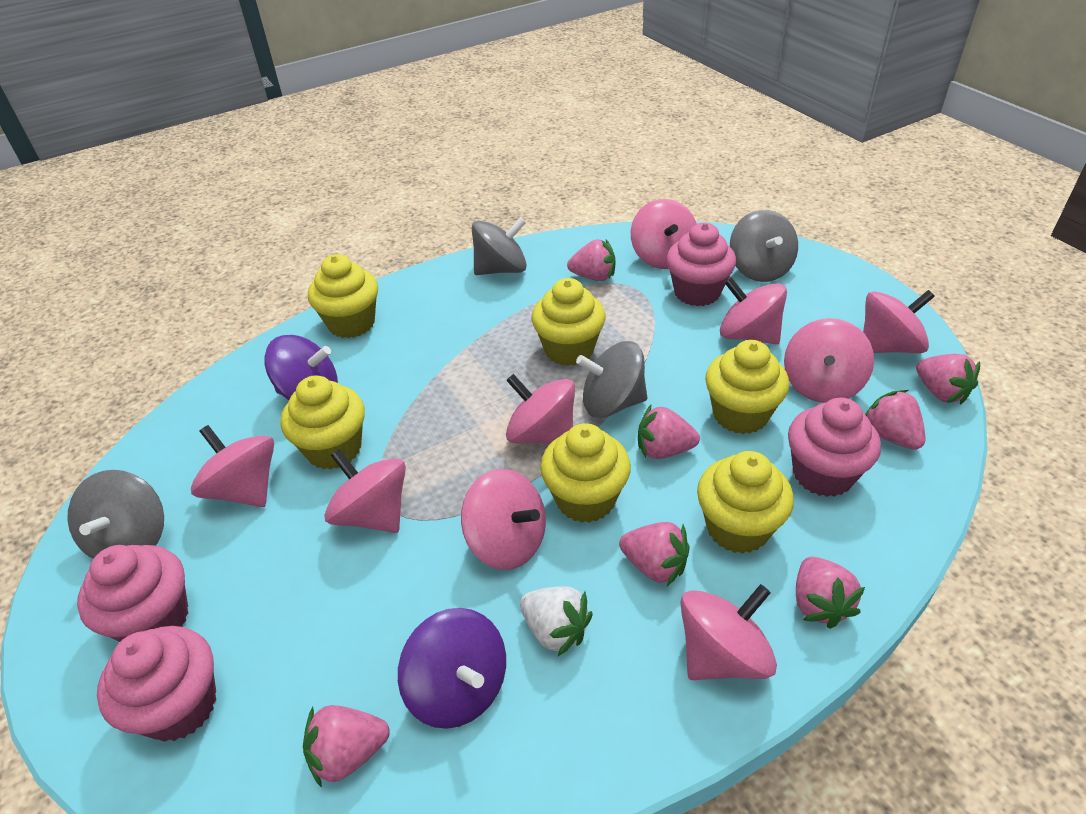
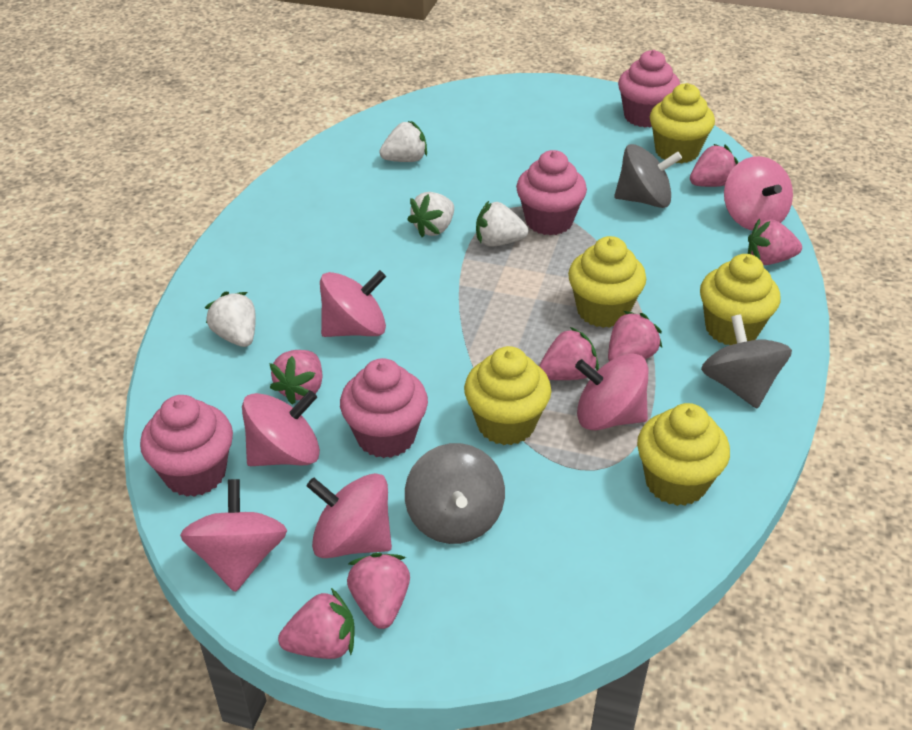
grey spinning top: [67,470,164,559] [472,217,527,275] [576,341,647,418] [730,210,798,282] = 4 -> [405,443,505,544] [614,144,682,208] [701,314,792,408] = 3
pink spinning top: [191,425,274,507] [324,449,406,533] [461,469,546,570] [506,374,575,445] [631,199,697,269] [681,584,777,680] [720,277,787,344] [784,318,874,403] [863,290,935,353] = 9 -> [180,479,287,592] [242,390,320,466] [307,473,392,558] [320,270,386,337] [575,353,648,430] [724,156,793,231] = 6
purple spinning top: [264,335,338,400] [398,608,506,729] = 2 -> none = 0
white strawberry: [520,586,592,656] = 1 -> [205,292,256,347] [379,121,427,162] [407,192,454,237] [476,201,529,247] = 4
yellow cupcake: [281,376,365,470] [308,254,378,338] [531,278,606,366] [540,423,631,523] [697,451,794,554] [705,340,789,434] = 6 -> [464,346,551,445] [568,236,646,328] [637,403,730,506] [650,83,715,163] [700,254,780,345] = 5

